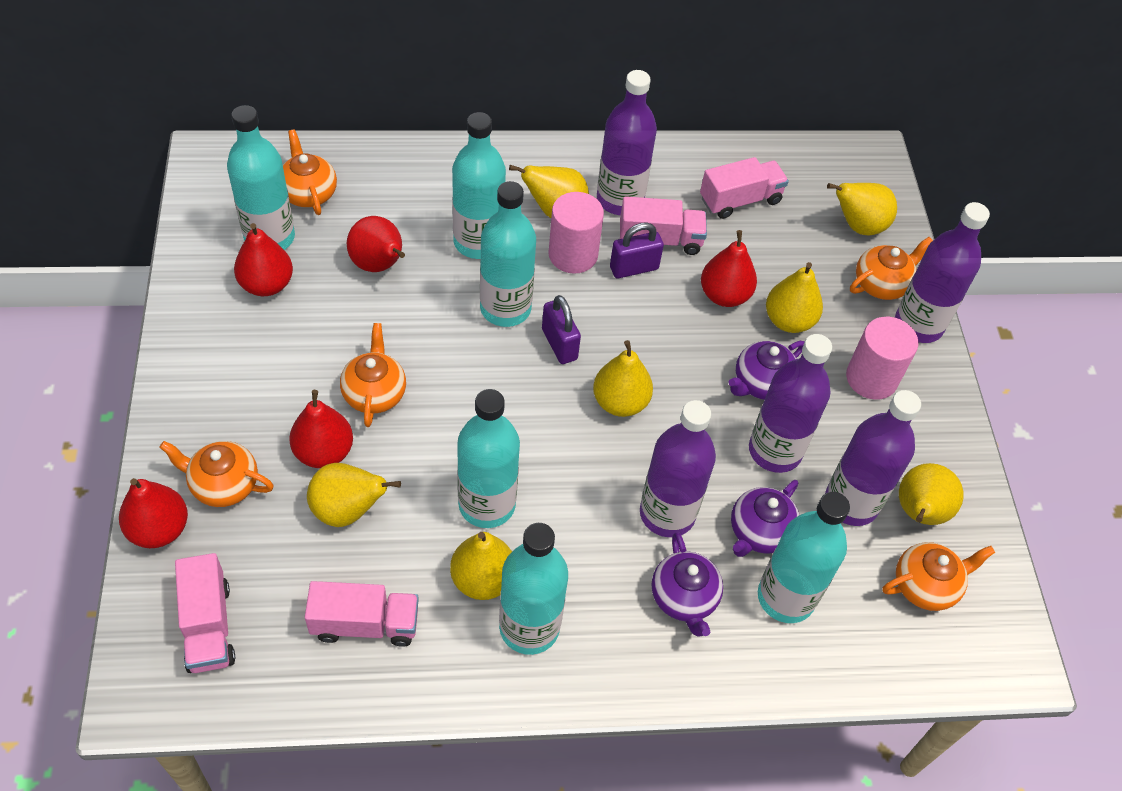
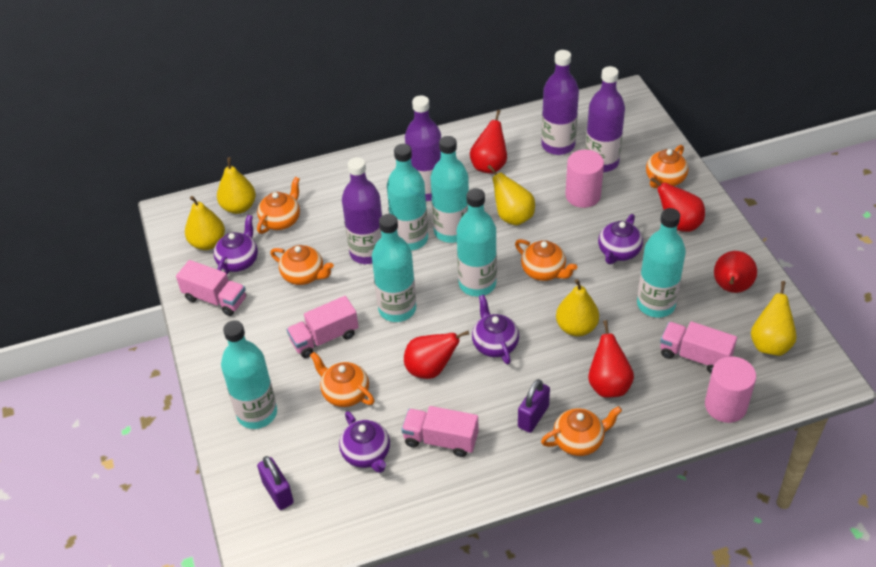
orange teapot: [159,441,274,507] [283,129,337,215] [340,323,406,427] [850,237,933,300] [882,542,995,611] = 5 -> [257,177,300,234] [270,245,334,285] [310,352,375,407] [515,239,577,281] [541,406,622,456] [646,145,689,188] = 6
purple bottle: [597,70,657,215] [640,400,716,537] [749,334,832,473] [825,390,921,526] [895,202,990,343] = 5 -> [342,157,382,264] [405,96,441,201] [541,50,579,155] [585,66,625,172] = 4
purple teapot: [651,532,723,637] [729,341,804,400] [731,480,799,557] = 3 -> [214,215,258,274] [339,411,390,473] [472,295,519,364] [598,214,643,264] = 4
yellow pear: [307,463,401,527] [450,532,512,600] [509,165,589,218] [593,340,653,417] [766,262,823,333] [827,183,897,235] [899,463,964,525] = 7 -> [185,196,225,250] [217,157,256,214] [487,165,535,226] [556,279,599,336] [751,281,797,356] = 5

